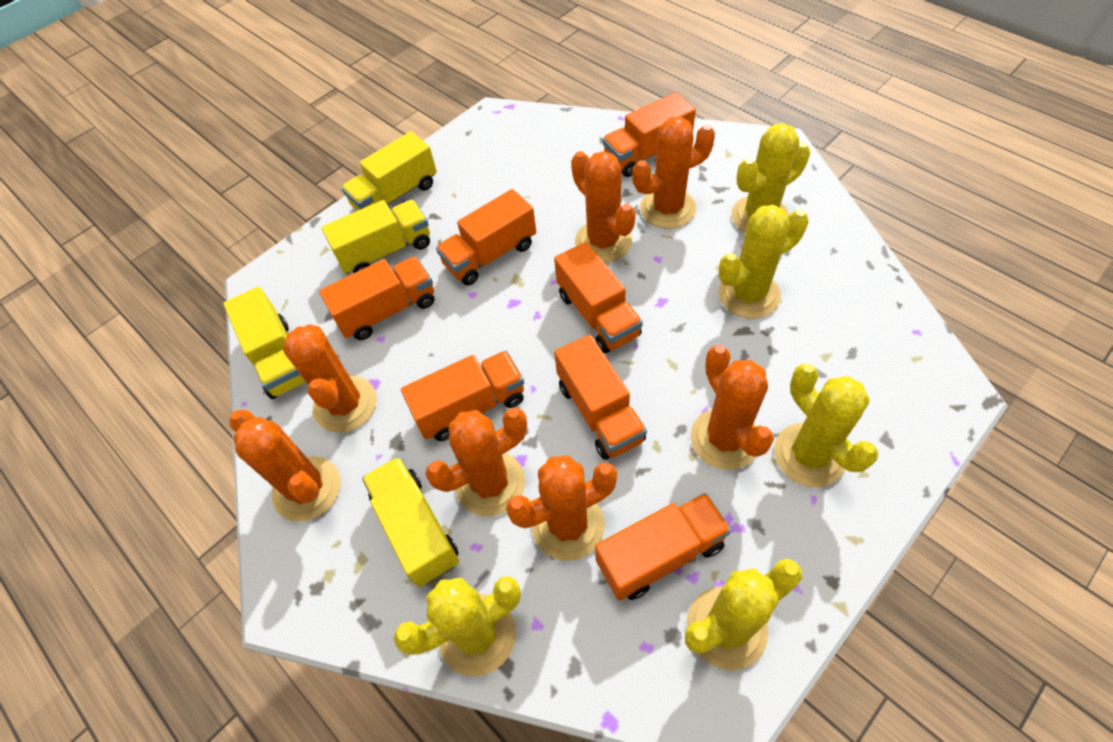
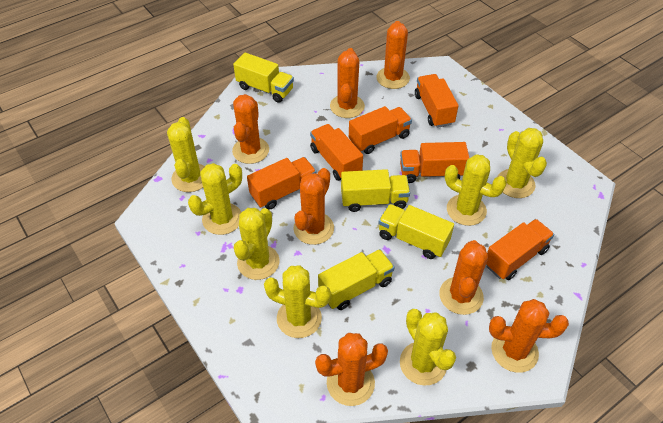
orange truck: [319,256,435,340] [401,351,524,441] [436,189,536,286] [554,242,643,353] [554,334,647,460] [595,493,731,601] [603,92,696,177] = 7 -> [247,157,317,210] [310,124,363,181] [349,106,412,154] [400,142,469,183] [415,74,458,128] [486,219,554,280] = 6
yellow cactus: [393,576,521,677] [685,559,802,671] [718,205,809,319] [732,123,810,233] [774,364,879,487] = 5 -> [167,117,205,192] [188,163,242,235] [234,208,280,280] [264,265,331,338] [400,309,456,386] [445,154,507,226] [497,128,547,198] = 7

